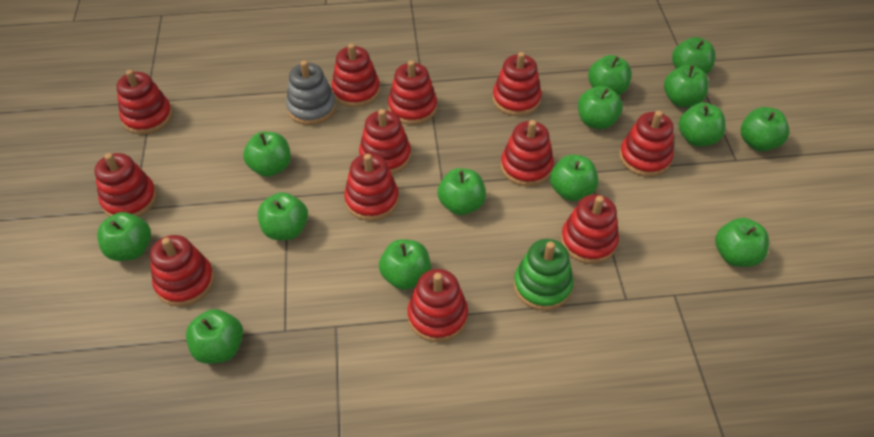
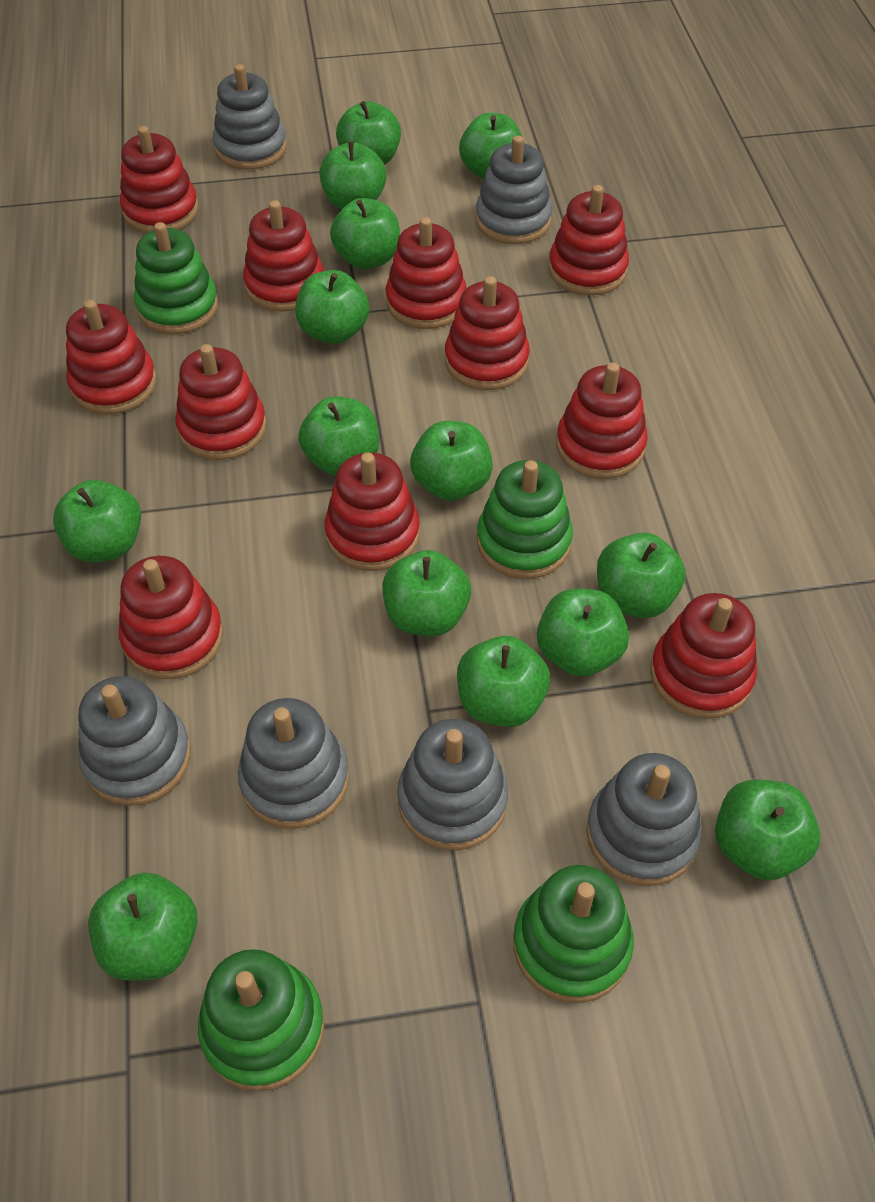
green stacking toy: [514,239,574,311] = 1 -> [134,222,218,334] [198,949,324,1092] [477,460,573,579] [513,865,634,1003] = 4
grey stacking toy: [286,61,336,125] = 1 -> [78,676,191,806] [213,64,286,170] [238,698,349,829] [397,719,508,850] [475,136,552,244] [586,753,702,886] = 6
red stacking toy: [95,153,157,217] [117,70,173,135] [150,235,214,306] [331,43,380,107] [344,154,399,221] [359,109,411,174] [388,60,437,125] [407,269,468,342] [493,52,542,116] [501,120,554,186] [561,194,619,264] [619,111,674,177] = 12 -> [66,300,157,415] [119,556,223,679] [120,126,199,233] [175,344,267,460] [243,200,324,312] [324,453,420,571] [386,217,467,329] [445,276,530,390] [549,185,629,296] [556,363,648,479] [650,593,757,719] = 11

